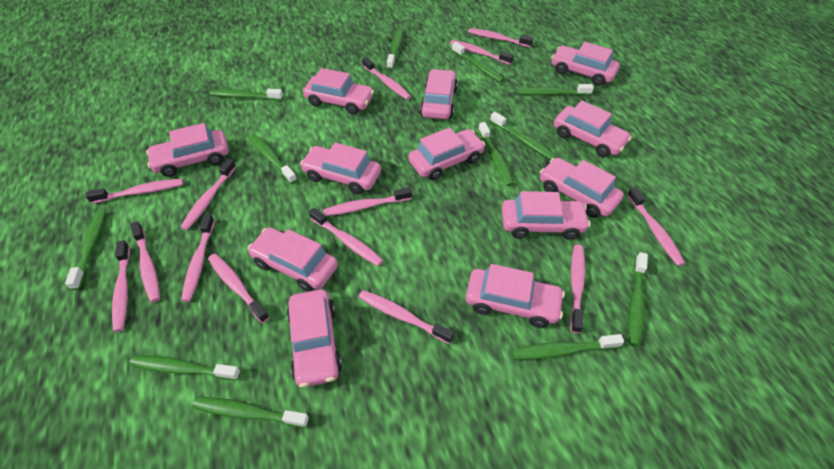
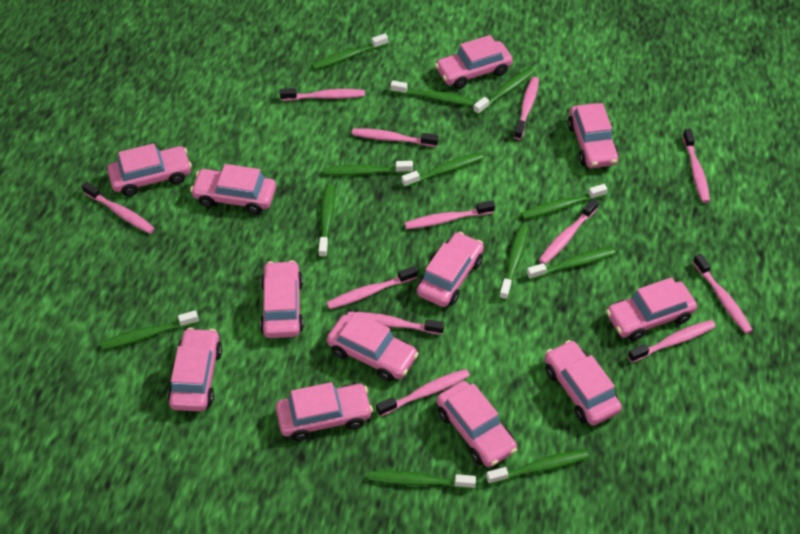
pink toothbrush: [86,179,183,204] [112,240,130,332] [130,221,160,302] [181,159,236,230] [181,214,215,302] [208,253,269,323] [309,208,383,266] [323,187,412,216] [359,290,454,344] [362,57,411,100] [450,40,514,65] [468,28,533,48] [570,244,585,333] [627,187,685,266] = 14 -> [82,182,155,234] [280,88,365,101] [327,266,417,309] [347,312,444,335] [352,128,439,147] [376,369,470,416] [405,201,495,229] [514,77,539,140] [539,199,599,264] [628,320,716,363] [683,129,710,203] [693,254,753,334] = 12

